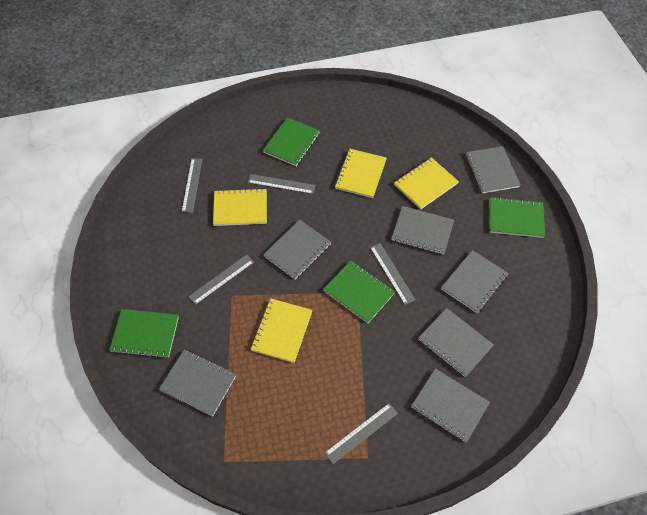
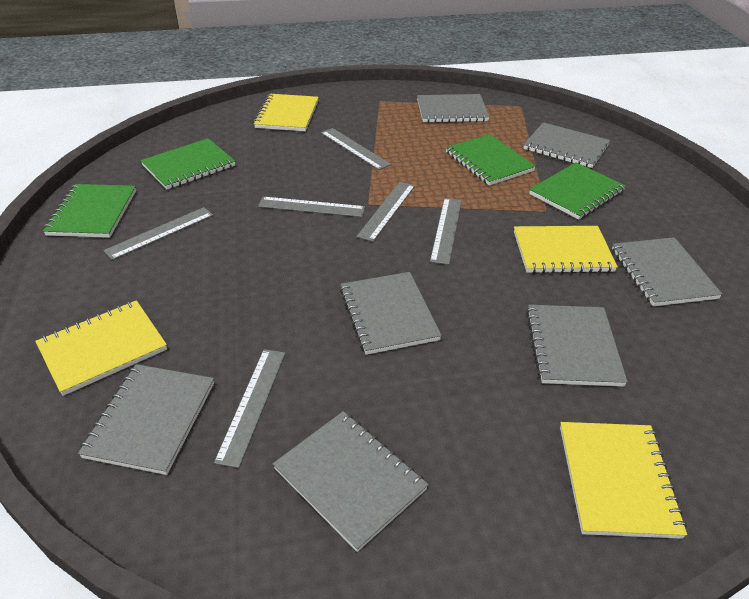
grey ruler: [182,158,202,213] [188,255,254,305] [248,174,315,194] [325,403,398,464] [370,243,415,305] = 5 -> [103,207,213,260] [214,349,286,468] [258,197,365,217] [321,128,391,170] [356,182,415,242] [430,198,462,265] = 6

